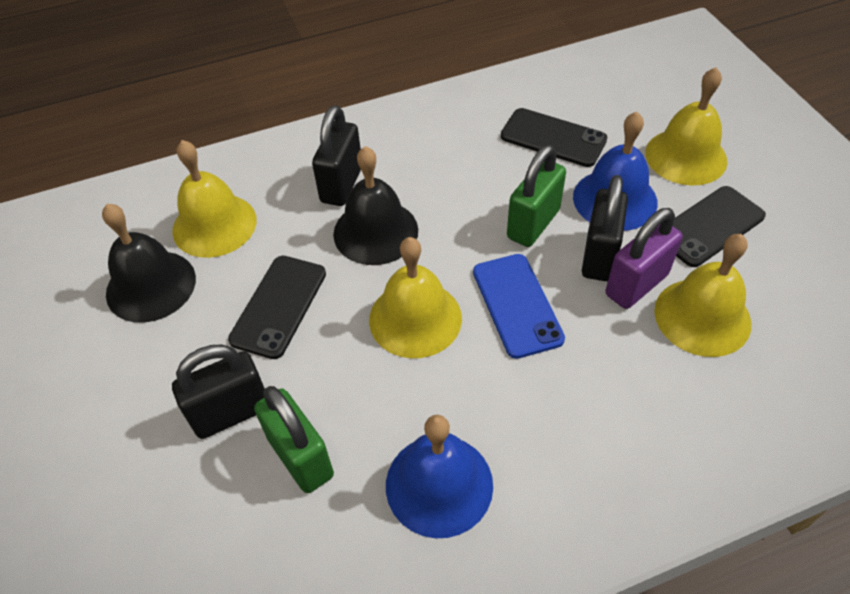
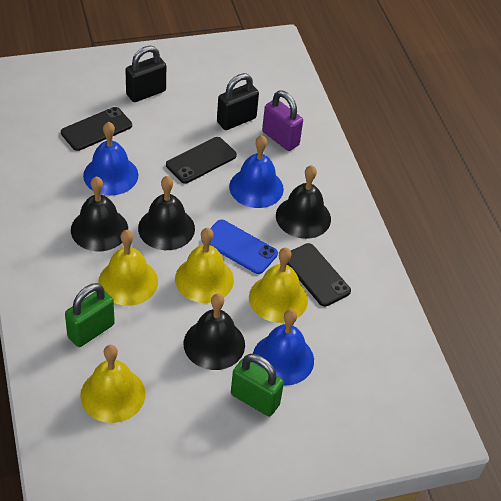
black bell: [102,204,196,323] [333,146,418,265] = 2 -> [71,176,128,251] [138,176,195,250] [184,293,245,370] [276,165,331,239] = 4
black padlock: [172,344,265,439] [312,105,361,206] [582,175,628,281] = 3 -> [125,46,166,102] [217,73,259,130] = 2
blue bell: [386,415,493,538] [573,111,658,231] = 2 -> [83,122,138,195] [229,135,284,208] [253,309,314,385] = 3

